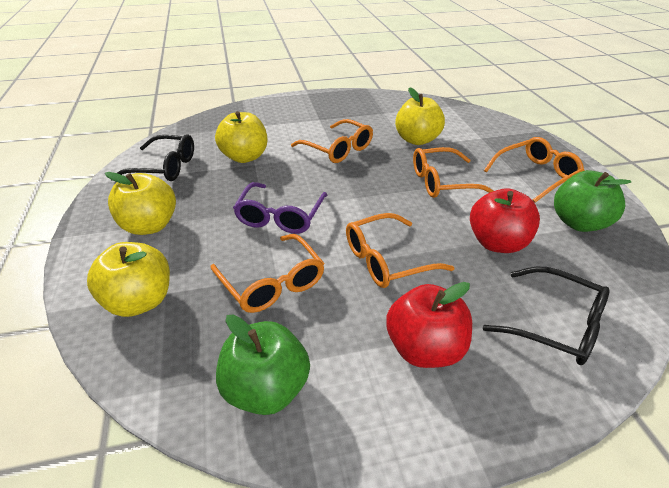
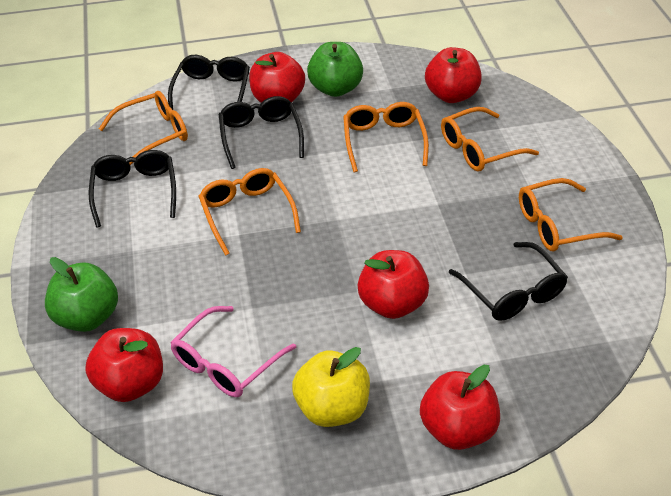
black glasses: [112,134,194,181] [483,267,609,365] = 2 -> [89,150,176,228] [168,55,250,110] [219,96,304,169] [449,242,568,321] = 4
pink glasses: none = 0 -> [170,306,296,397] = 1
purple glasses: [233,182,327,234] = 1 -> none = 0
red apple: [386,282,472,368] [470,188,540,253] = 2 -> [85,328,163,402] [249,52,305,103] [358,250,429,319] [420,365,500,450] [425,47,482,103] = 5
yellow apple: [87,242,170,317] [105,172,176,235] [215,111,267,163] [395,87,445,145] = 4 -> [292,347,370,427] = 1

